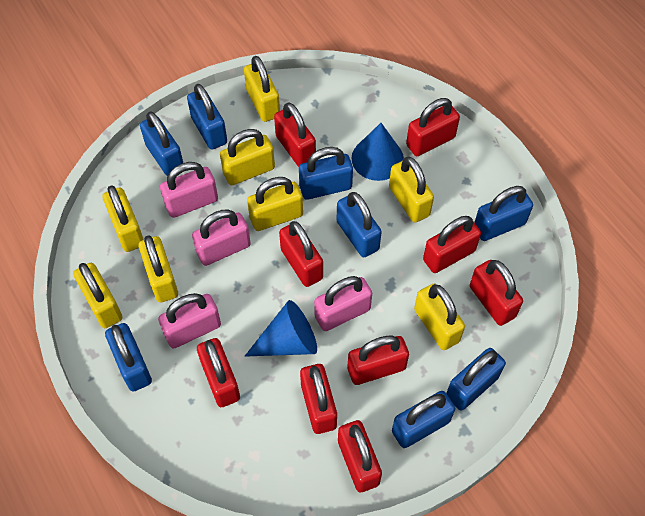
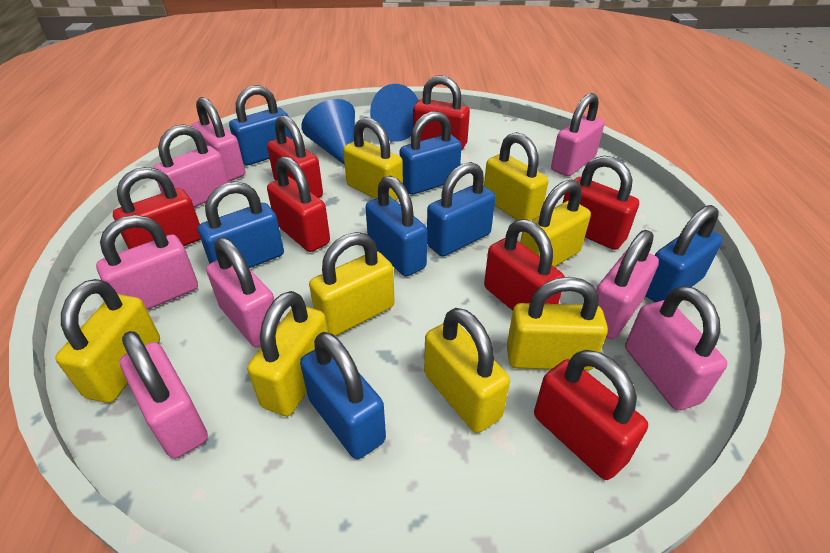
blue padlock: [105,323,152,392] [140,112,183,176] [187,84,227,150] [299,147,353,200] [337,192,382,257] [392,391,455,448] [446,348,506,410] [474,186,533,241] = 8 -> [198,182,284,268] [229,85,293,165] [300,332,386,459] [365,176,427,276] [400,111,462,195] [427,162,495,257] [645,205,723,302] = 7
pink padlock: [158,293,221,349] [160,162,218,218] [192,209,251,266] [314,276,372,331] = 4 -> [96,215,198,310] [120,331,208,459] [153,124,229,207] [191,97,245,181] [206,237,280,348] [551,93,605,176] [596,230,659,339] [625,286,728,410] = 8
red padlock: [197,338,240,407] [274,102,316,167] [279,221,323,287] [300,364,337,434] [338,420,382,492] [347,336,409,385] [406,98,460,156] [423,216,481,273] [470,260,523,326] = 9 -> [113,167,201,249] [267,115,323,198] [267,156,330,252] [413,75,470,150] [484,219,565,311] [534,350,648,480] [563,156,639,250] = 7

